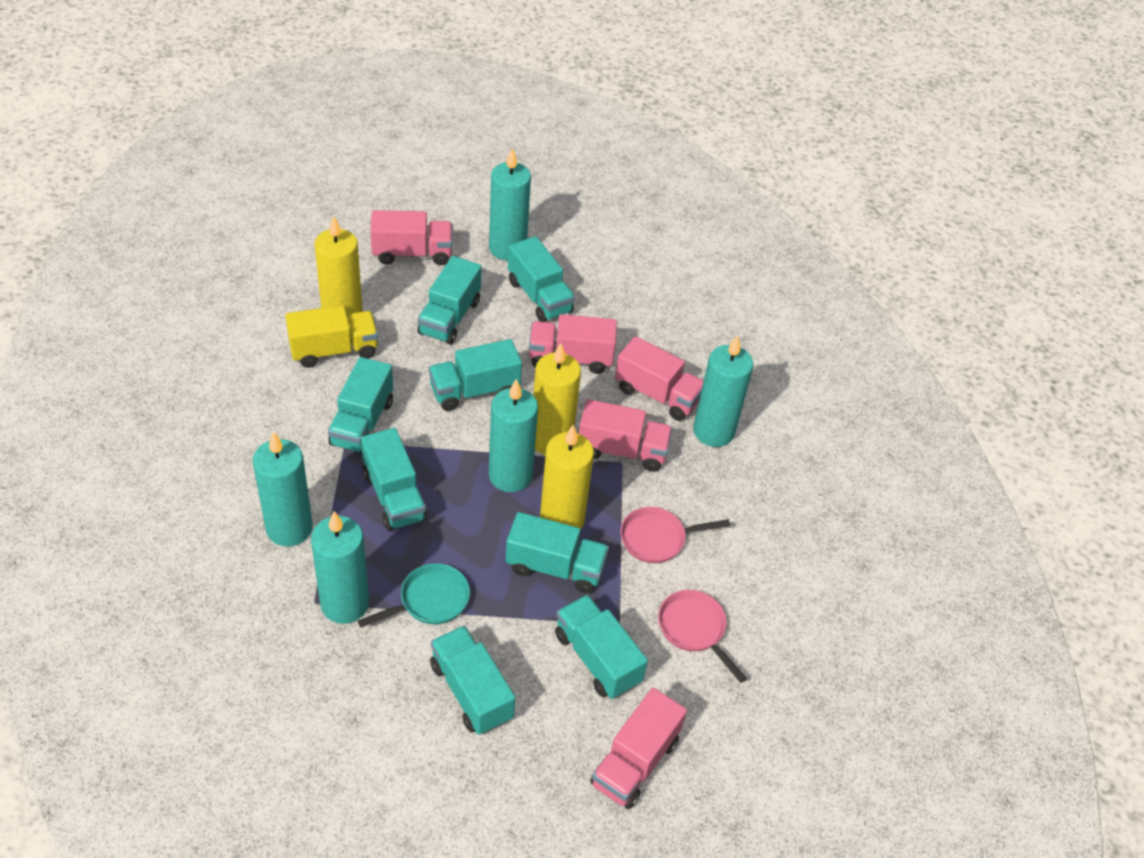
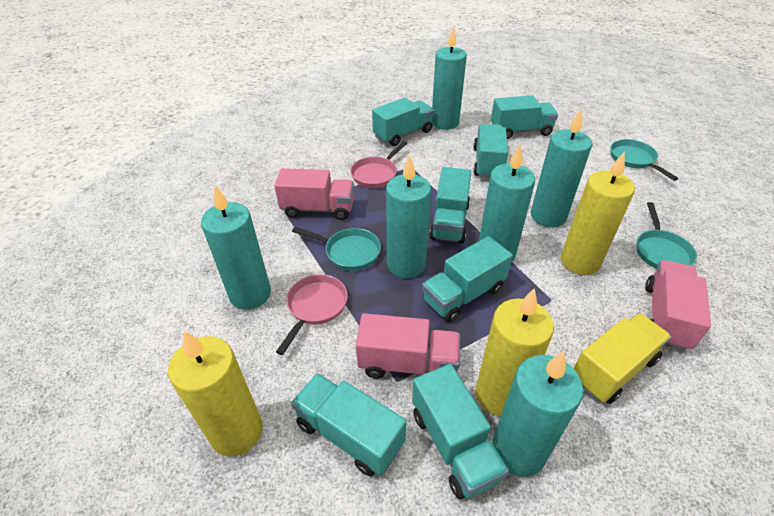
pink truck: [370,210,452,265] [529,314,617,374] [579,399,672,472] [590,688,687,809] [615,336,704,421] = 5 -> [274,168,354,220] [356,313,460,378] [645,260,711,351] = 3
turquoise candle: [253,432,313,546] [311,511,369,624] [489,147,531,260] [489,379,538,492] [693,335,753,447] = 5 -> [201,184,271,310] [386,155,431,278] [432,26,467,130] [479,145,535,262] [492,351,584,477] [531,109,592,227] = 6
turquoise pan: [358,563,470,627] = 1 -> [292,227,381,270] [610,139,678,181] [636,202,697,269] = 3
turquoise truck: [328,357,393,453] [361,428,428,531] [417,256,482,344] [429,339,522,411] [430,626,515,735] [506,512,609,594] [508,236,575,322] [555,595,648,699] = 8 -> [291,373,406,477] [372,97,434,146] [412,364,509,500] [422,236,513,322] [429,167,471,243] [473,124,508,178] [491,95,558,139] = 7

